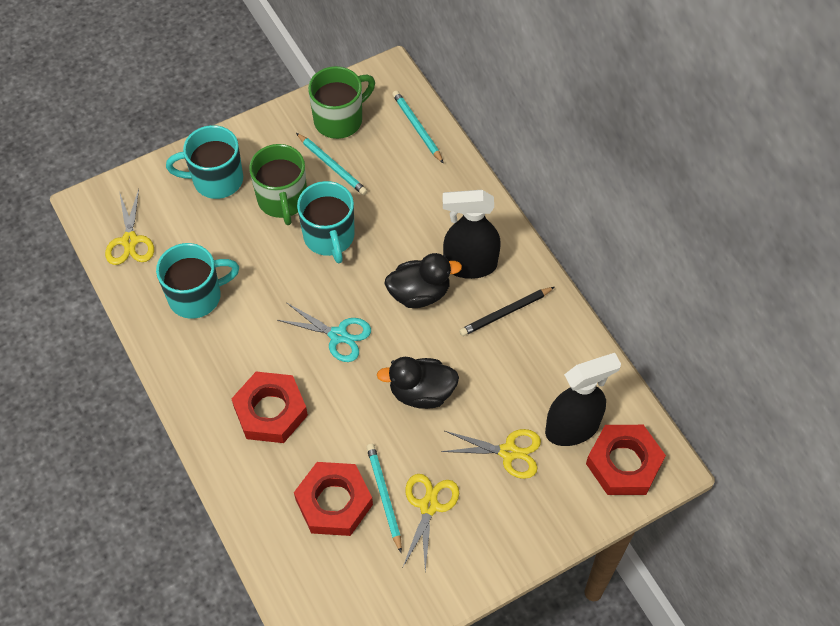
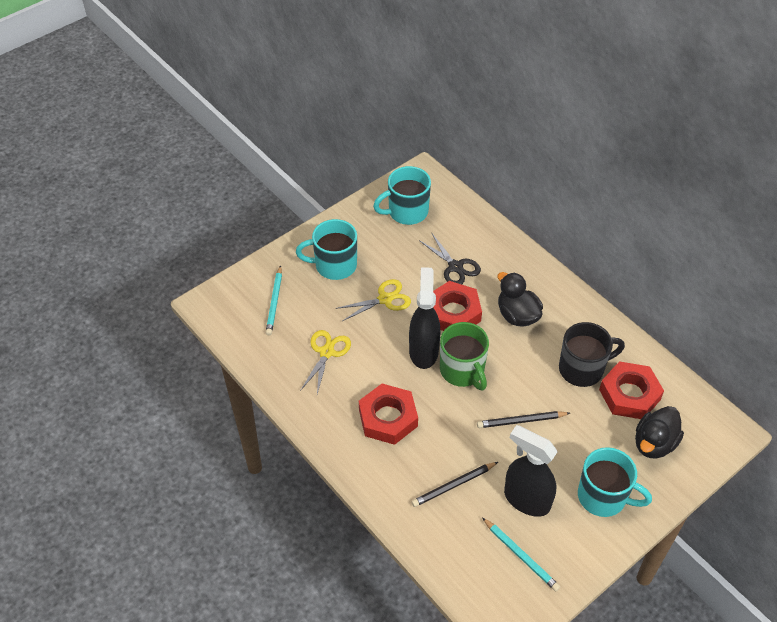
black mug: none = 0 -> [559,322,625,387] = 1
black pencil: [459,287,555,336] = 1 -> [411,462,498,507] [477,411,570,428] = 2
black scissors: none = 0 -> [419,234,481,284] = 1
green mug: [249,144,307,225] [308,66,375,139] = 2 -> [440,322,489,391] = 1
turquoise pencil: [296,133,368,195] [366,444,402,553] [392,90,444,164] = 3 -> [266,265,282,335] [482,517,560,591] = 2
turquoise scissors: [278,303,371,362] = 1 -> none = 0
yellow scissors: [105,189,154,265] [403,474,459,571] [441,429,541,479] = 3 -> [300,330,351,394] [336,279,411,321] = 2

